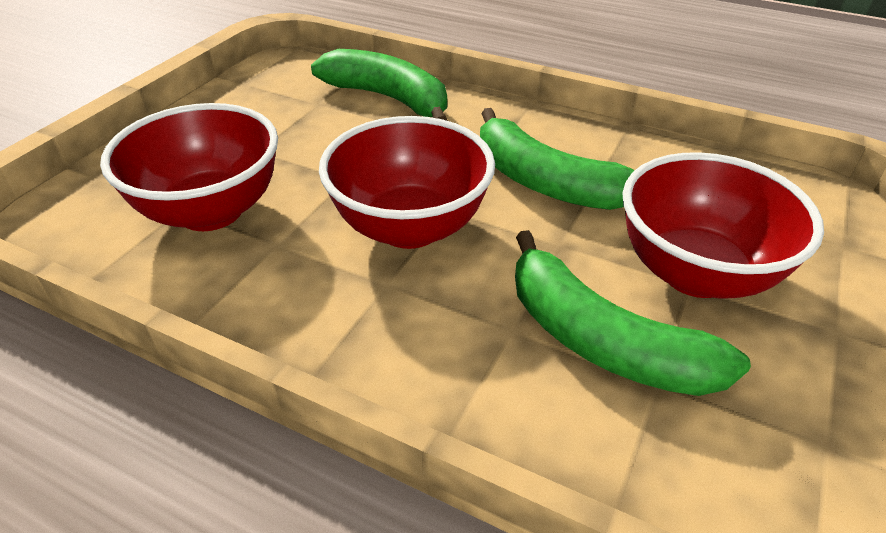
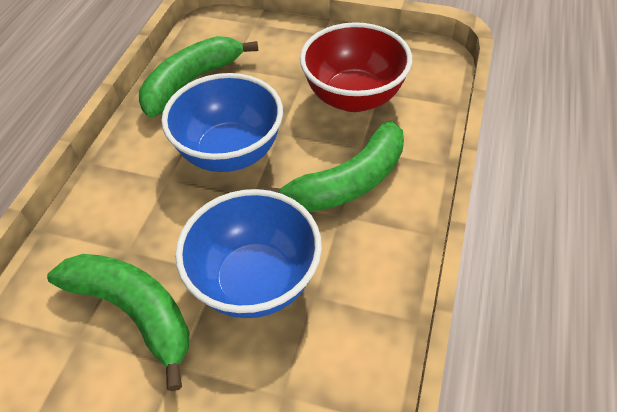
blue bowl: none = 0 -> [161,73,283,172] [175,189,322,318] = 2
red bowl: [100,103,278,231] [319,116,495,249] [622,152,824,299] = 3 -> [300,22,412,112] = 1

